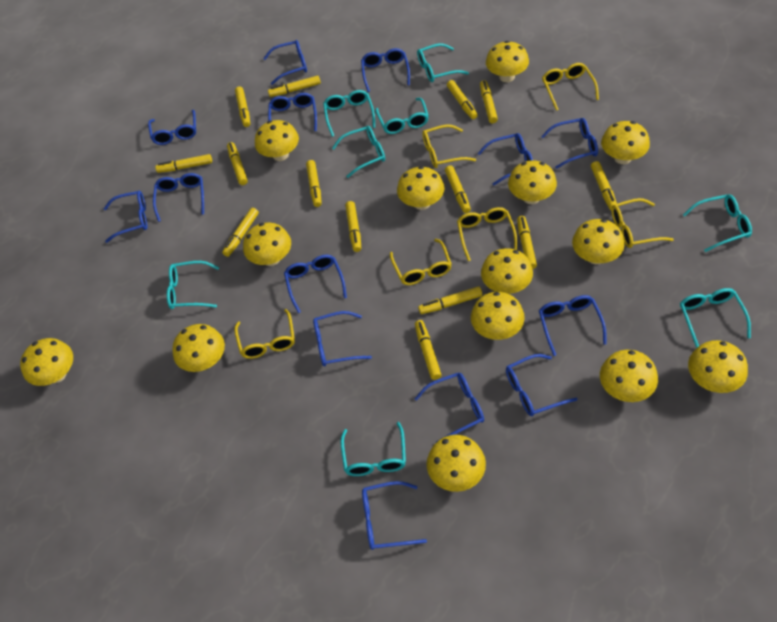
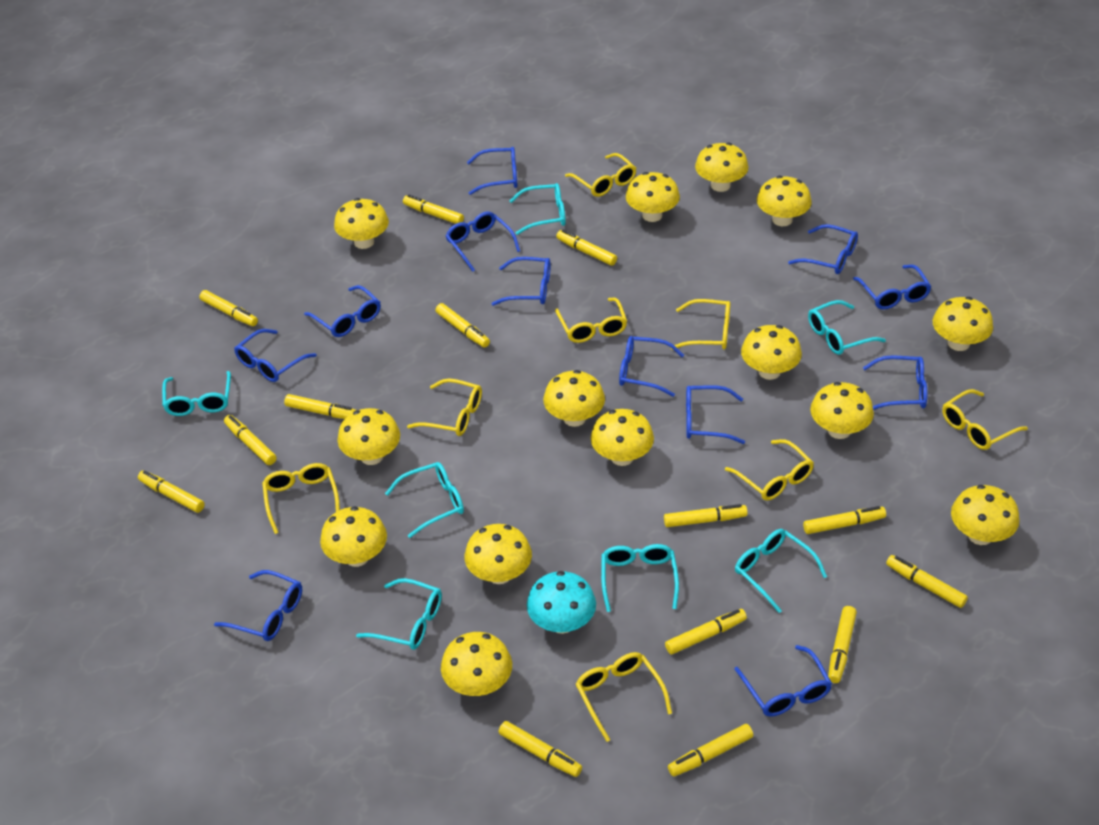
blue glasses: [103,191,147,243] [148,110,196,145] [153,173,204,222] [263,40,307,85] [268,93,317,131] [284,255,347,313] [313,311,372,366] [361,48,410,92] [362,481,427,550] [415,373,484,442] [478,133,533,186] [506,354,577,416] [539,295,607,356] [541,118,598,169] = 14 -> [214,570,302,641] [234,329,317,382] [304,285,381,337] [446,212,520,272] [467,147,517,195] [491,257,551,306] [619,336,684,397] [686,385,745,444] [734,645,832,717] [788,224,858,274] [853,265,932,310] [863,356,927,410] = 12
turquoise glasses: [167,261,219,309] [323,90,375,137] [332,126,385,178] [340,422,406,476] [375,98,429,134] [417,43,469,82] [680,288,751,348] [683,194,752,252] = 8 -> [162,371,231,416] [356,578,442,650] [385,462,464,538] [509,183,566,235] [601,544,679,612] [735,529,827,613] [808,300,886,355] = 7
turquoise mushroom: none = 0 -> [527,571,596,634] = 1
yellow glasses: [234,309,295,359] [390,239,452,285] [422,124,476,168] [457,207,517,261] [542,63,599,111] [611,198,674,248] = 6 -> [262,463,340,534] [407,378,482,436] [555,298,627,343] [565,153,636,197] [576,652,672,742] [671,299,730,350] [725,439,814,501] [942,389,1028,450] = 8

